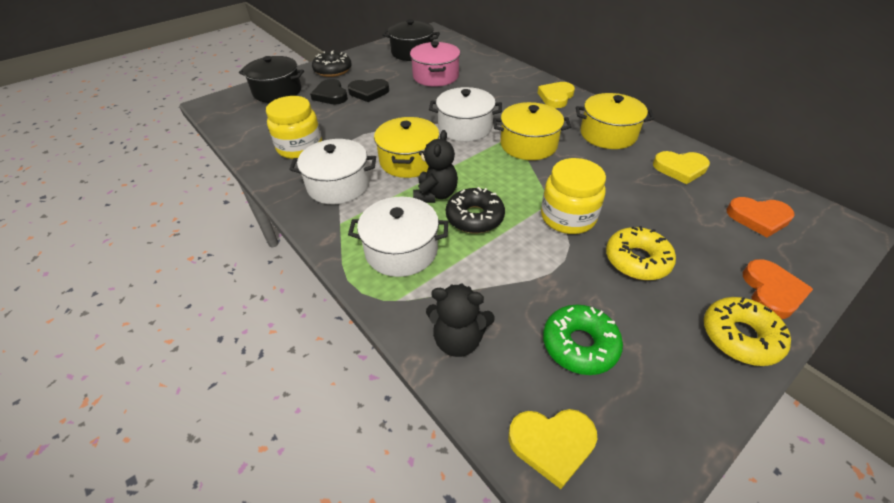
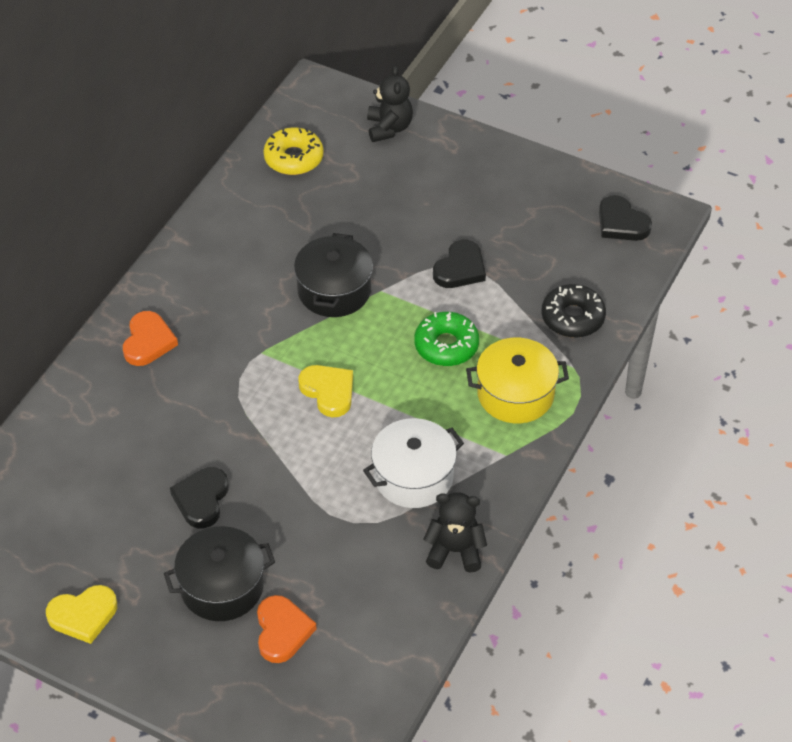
black donut: [312,51,352,77] [446,187,505,233] = 2 -> [542,284,606,338] = 1
black heart: [310,79,348,105] [348,79,389,102] = 2 -> [170,467,229,529] [433,239,486,288] [599,195,652,241] = 3
pink pot: [410,41,460,87] = 1 -> none = 0
white pot: [289,139,376,204] [348,197,448,277] [429,87,502,142] = 3 -> [363,418,464,508] = 1
yellow donut: [606,226,676,280] [704,297,791,366] = 2 -> [263,127,324,175] = 1
yellow heart: [508,409,597,489] [538,82,575,108] [653,151,710,184] = 3 -> [46,585,117,644] [298,365,353,417] = 2
yellow jar: [266,96,322,159] [541,158,606,234] = 2 -> none = 0
yellow pot: [374,117,439,178] [493,102,571,160] [576,93,654,149] = 3 -> [466,338,569,423] = 1

